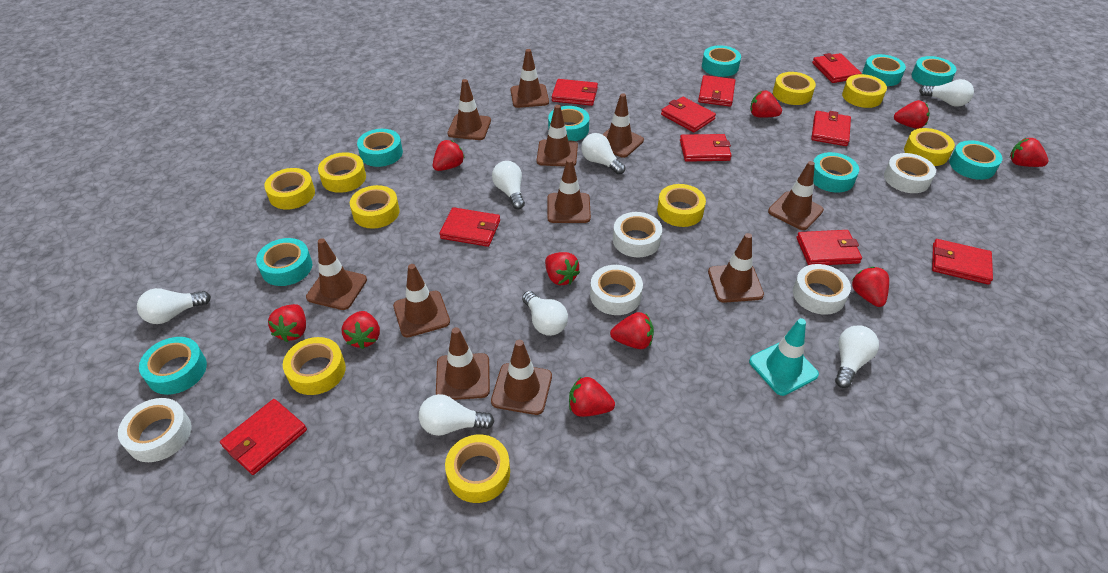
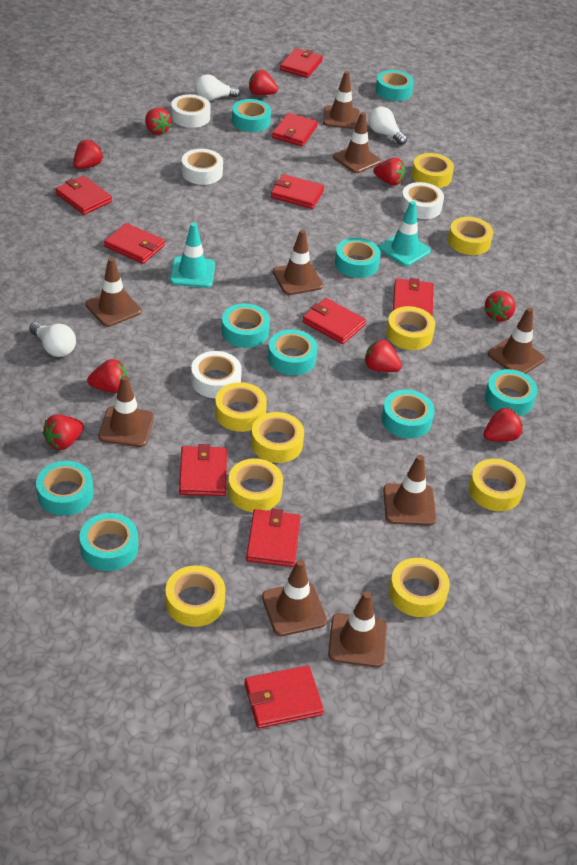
brown traffic cone: [306,238,367,310] [393,264,450,337] [436,327,490,400] [448,79,491,140] [491,340,552,415] [511,49,549,108] [537,105,578,167] [547,158,591,223] [602,93,644,158] [708,233,764,303] [768,161,824,230] = 11 -> [85,257,142,327] [98,375,154,447] [262,559,327,636] [273,229,323,295] [323,71,360,129] [328,591,387,667] [333,112,381,173] [383,455,436,526] [488,307,545,374] = 9
red strawberry: [268,304,306,342] [342,311,380,349] [433,140,465,171] [545,252,580,285] [569,376,615,417] [610,312,654,349] [750,90,782,118] [852,267,889,307] [894,100,930,129] [1010,138,1049,167] = 10 -> [43,414,84,450] [73,140,103,169] [87,359,127,393] [145,107,171,135] [249,70,278,95] [364,339,402,372] [373,158,405,186] [484,407,523,441] [485,291,516,322] = 9
turquoise traffic cone: [749,318,819,396] = 1 -> [170,223,215,288] [379,201,431,266] = 2
white light bulb: [137,288,211,324] [419,394,494,436] [492,161,525,209] [522,291,568,336] [581,133,625,175] [835,325,879,388] [919,79,974,107] = 7 -> [29,322,76,357] [195,74,240,101] [368,107,407,145] = 3
white tape: [118,398,191,462] [590,265,643,315] [613,212,662,257] [793,264,851,315] [884,153,936,193] = 5 -> [171,94,211,128] [182,149,223,185] [191,351,242,398] [400,182,444,219] = 4

